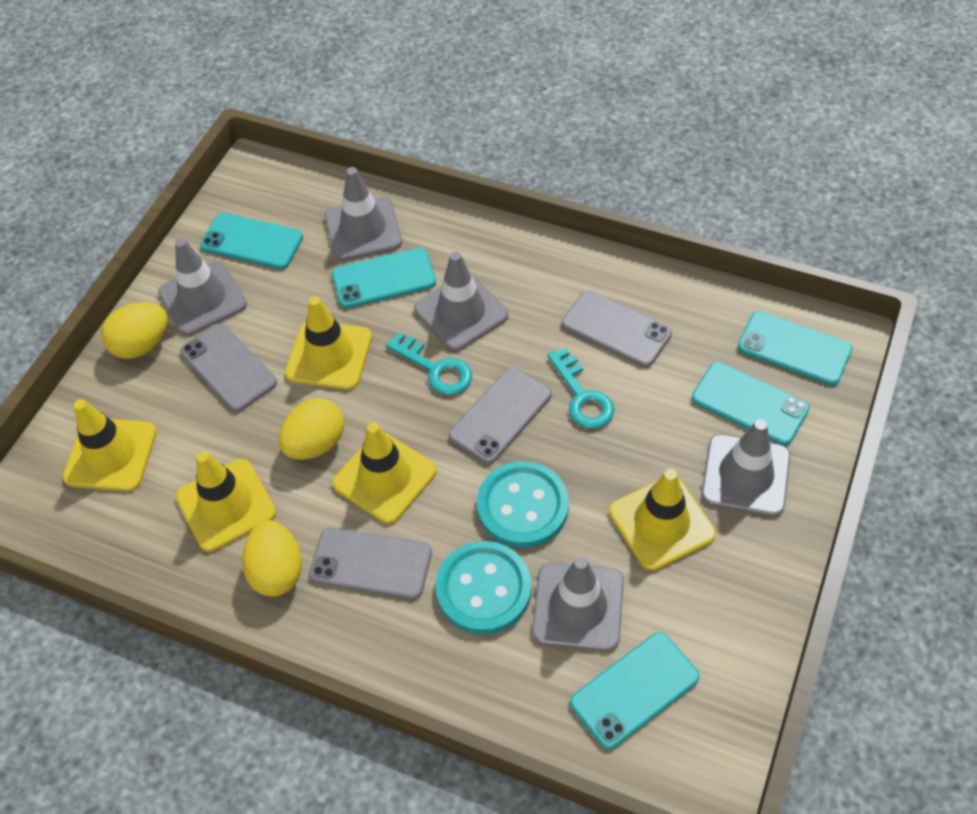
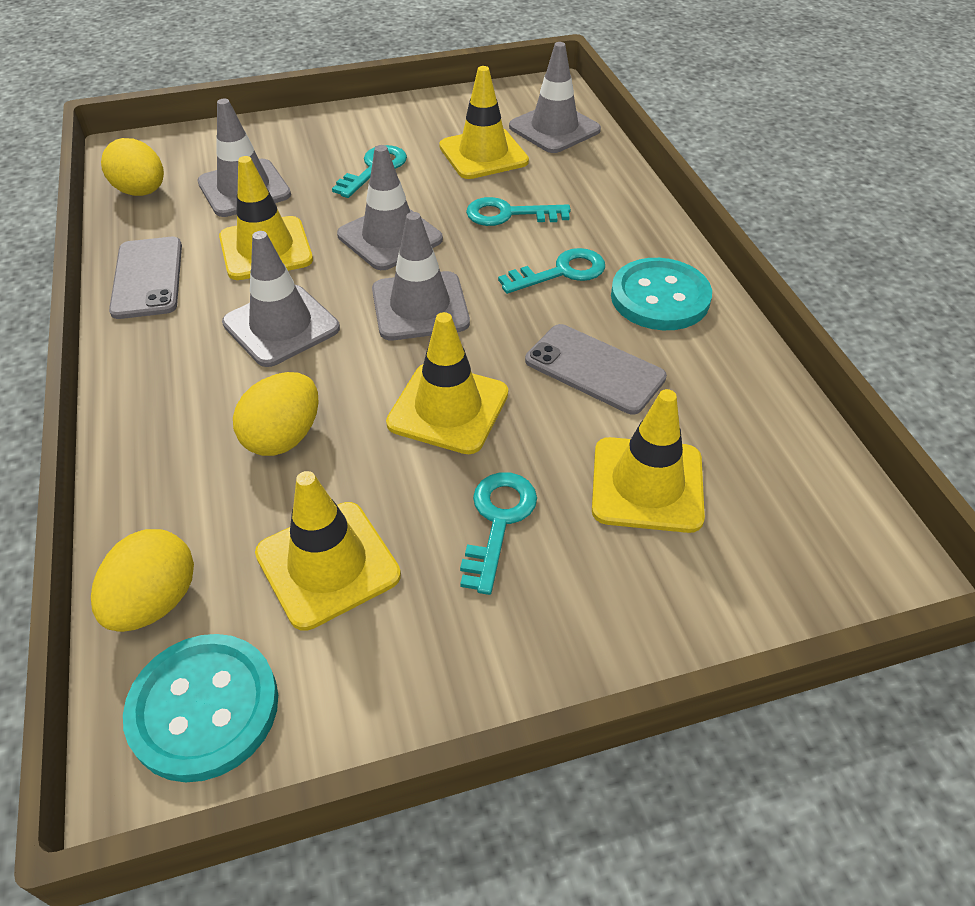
grey phone: [180,323,277,412] [309,527,432,599] [449,367,552,464] [562,290,672,367] = 4 -> [109,237,182,319] [525,324,667,414] = 2
turquoise key: [386,333,472,395] [547,348,614,429] = 2 -> [332,145,407,198] [460,472,537,595] [466,197,571,226] [498,248,605,294] = 4
turquoise phone: [200,213,303,269] [332,248,436,308] [570,632,700,749] [692,362,810,445] [738,311,853,385] = 5 -> none = 0

